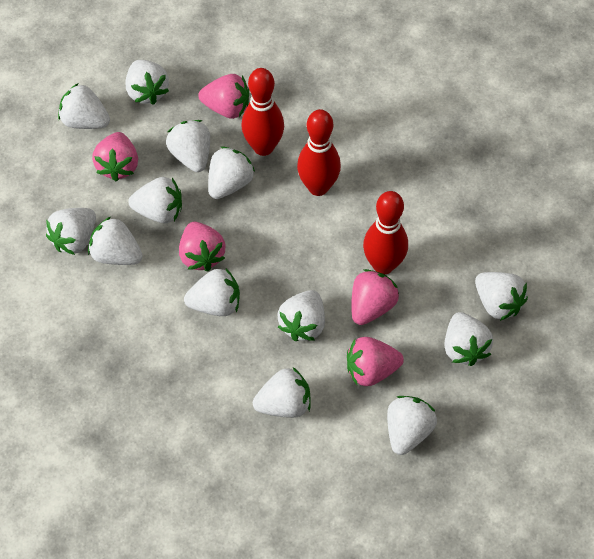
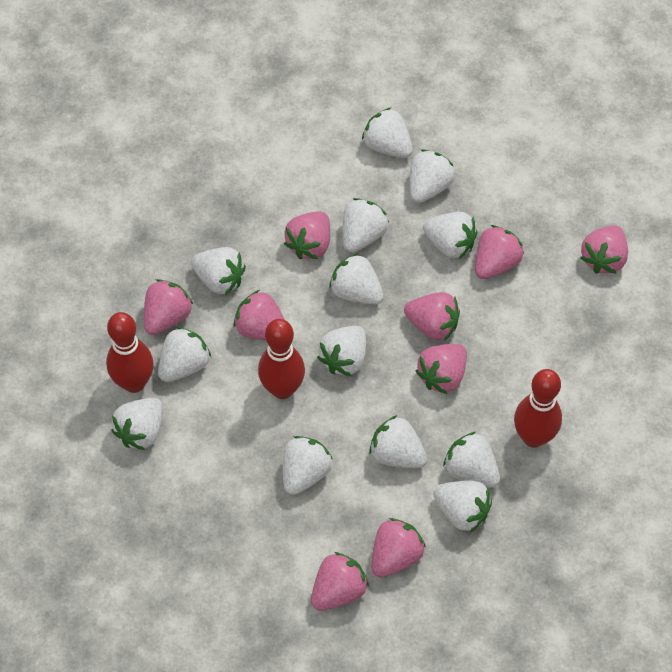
pink strawberry: [92,132,138,181] [179,222,226,271] [198,74,249,119] [347,337,404,386] [351,269,399,325] = 5 -> [144,279,193,335] [234,290,285,340] [284,212,330,259] [311,552,369,611] [372,518,426,578] [404,292,460,341] [416,344,467,394] [475,225,524,279] [581,225,628,274] = 9

